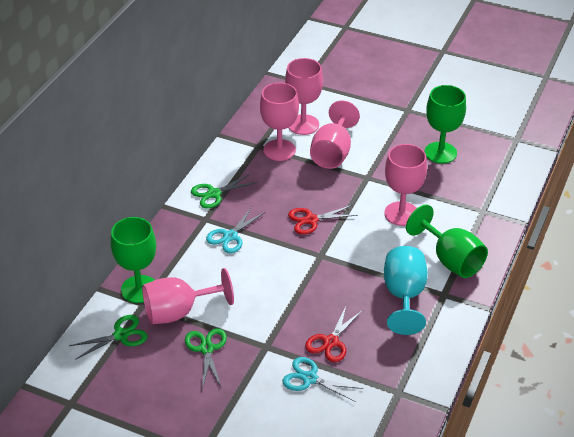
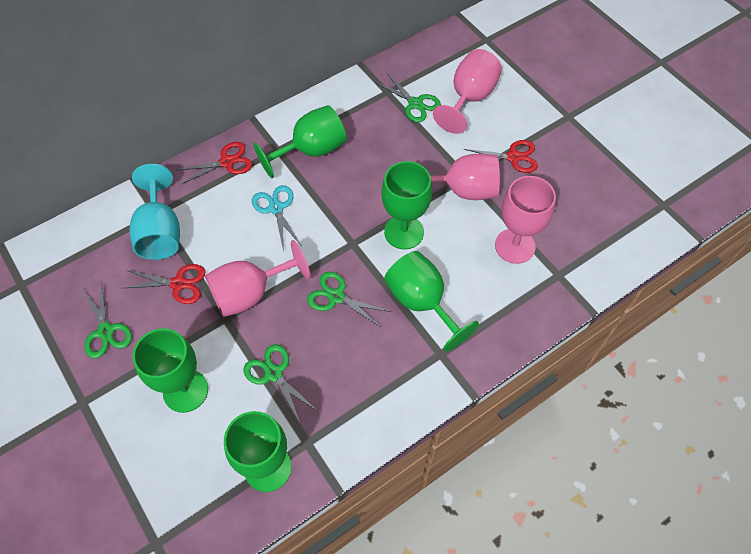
green goblet: [111,217,156,303] [406,204,488,278] [425,85,466,164] = 3 -> [133,328,208,413] [224,411,292,492] [253,105,347,178] [381,161,432,249] [384,251,479,352] = 5
green scissors: [69,315,148,360] [185,328,227,389] [191,174,258,209] = 3 -> [83,281,132,358] [243,344,318,422] [307,272,391,328] [376,73,441,122] = 4
pink goblet: [142,268,234,324] [260,83,299,161] [285,58,323,135] [310,101,360,169] [384,144,427,226] = 5 -> [205,240,310,317] [409,154,500,200] [433,49,502,134] [495,176,556,264] = 4
red scissors: [288,205,358,234] [305,304,363,362] = 2 -> [124,264,206,304] [177,142,252,184] [463,140,538,173] = 3
turquoise scissors: [206,207,265,253] [283,357,363,402] = 2 -> [252,185,301,248] = 1

